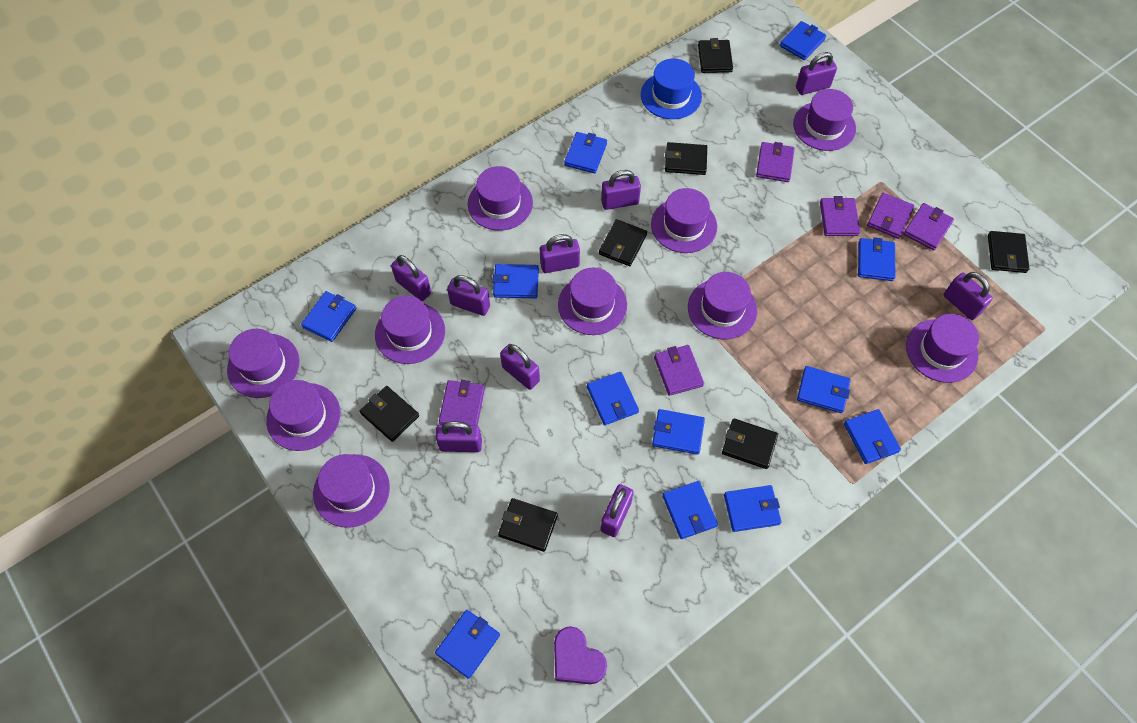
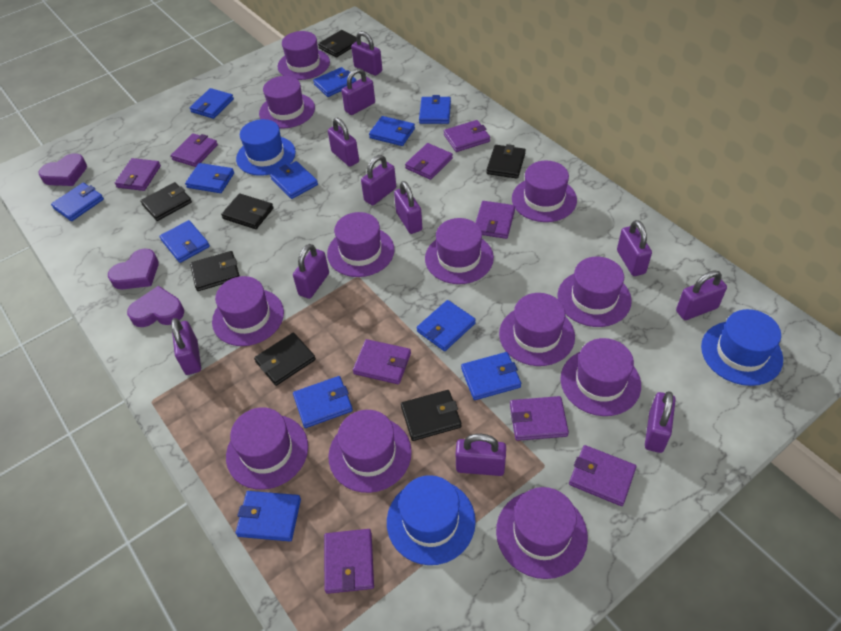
blue hat: [641,59,702,119] = 1 -> [236,119,296,176] [387,475,476,565] [701,309,783,386] = 3
purple hat: [227,329,300,398] [266,380,340,451] [313,454,390,528] [375,296,445,364] [468,166,533,231] [558,268,627,335] [651,188,717,253] [688,272,757,339] [793,89,856,151] [906,314,979,383] = 10 -> [212,276,284,346] [226,407,308,490] [259,76,315,129] [277,31,330,80] [327,212,395,277] [328,410,412,493] [425,218,494,284] [496,487,588,579] [499,293,575,366] [512,161,577,222] [557,257,632,327] [560,338,641,416] = 12
purple heart: [554,626,607,684] = 1 -> [38,153,87,186] [108,249,159,289] [127,286,184,327] = 3
purple padlock: [391,255,431,301] [435,421,482,452] [447,275,490,316] [500,344,540,390] [540,234,580,273] [601,170,641,210] [601,484,634,537] [796,52,837,95] [944,272,993,320] = 9 -> [171,318,201,375] [293,244,329,299] [328,118,359,167] [342,68,375,115] [351,31,382,76] [361,155,396,205] [394,181,422,234] [456,434,506,476] [617,220,652,276] [645,391,676,453] [676,270,727,320] = 11
purple wallet: [439,380,485,426] [654,345,704,396] [756,142,794,182] [820,196,860,236] [867,193,914,239] [903,203,954,250] = 6 -> [115,158,161,191] [171,133,218,167] [324,529,374,594] [353,339,411,384] [405,143,453,180] [444,120,490,152] [475,201,515,239] [510,396,569,441] [569,445,637,506] = 9

